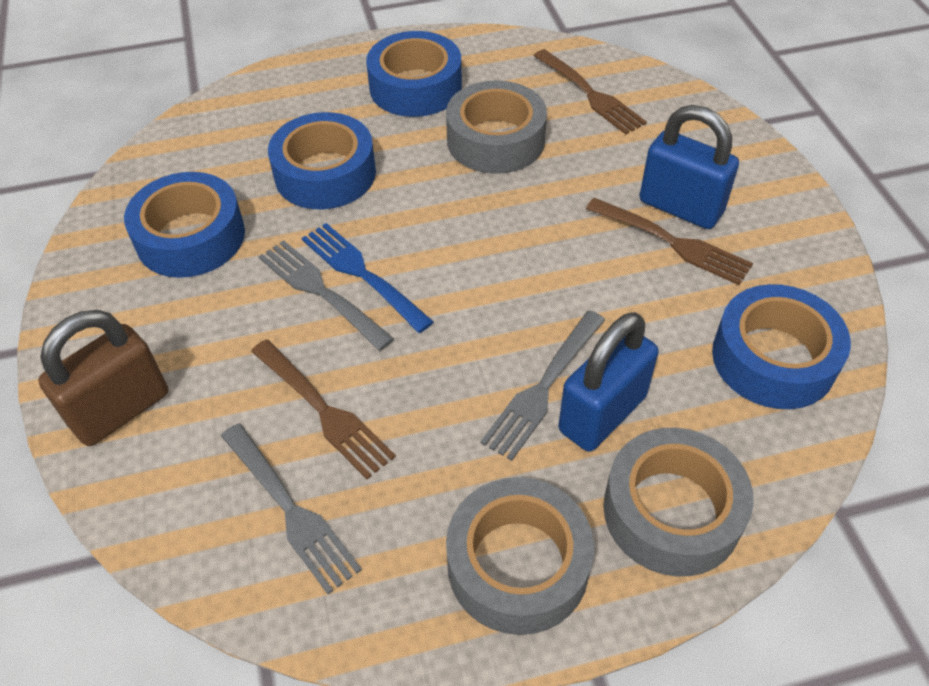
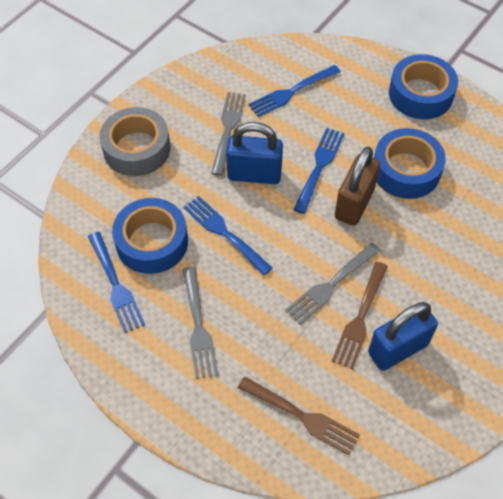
blue fork: [301,223,434,333] = 1 -> [88,232,145,333] [183,196,273,276] [248,65,340,117] [293,128,345,214] = 4
blue tape: [124,172,245,278] [268,112,376,209] [366,31,462,117] [712,284,851,409] = 4 -> [112,198,188,274] [374,128,446,199] [389,54,458,119] = 3
brown fork: [251,340,396,479] [534,49,647,135] [586,198,753,285] = 3 -> [238,376,360,456] [332,262,388,369] = 2
grey tape: [446,80,547,174] [446,477,594,635] [603,428,754,577] = 3 -> [99,107,171,176] = 1

